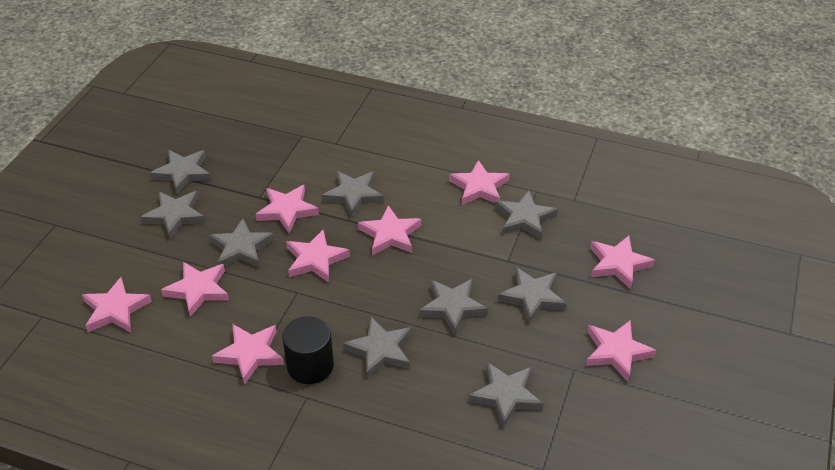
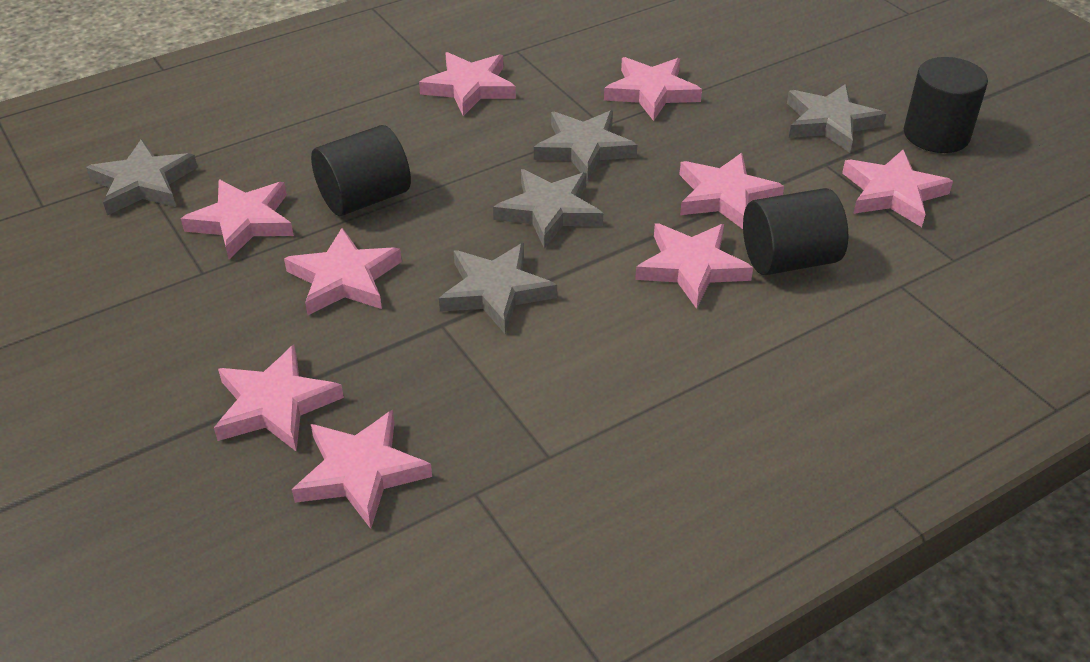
black cylinder: [282,316,334,384] = 1 -> [311,125,411,216] [743,188,848,275] [904,57,988,153] = 3
grey star: [141,191,205,239] [150,150,211,195] [209,219,274,268] [322,171,384,217] [343,317,411,379] [419,279,488,335] [468,362,544,428] [495,190,558,239] [498,267,567,324] = 9 -> [86,139,198,215] [439,243,557,334] [493,169,603,249] [534,110,637,181] [787,84,886,153] = 5

